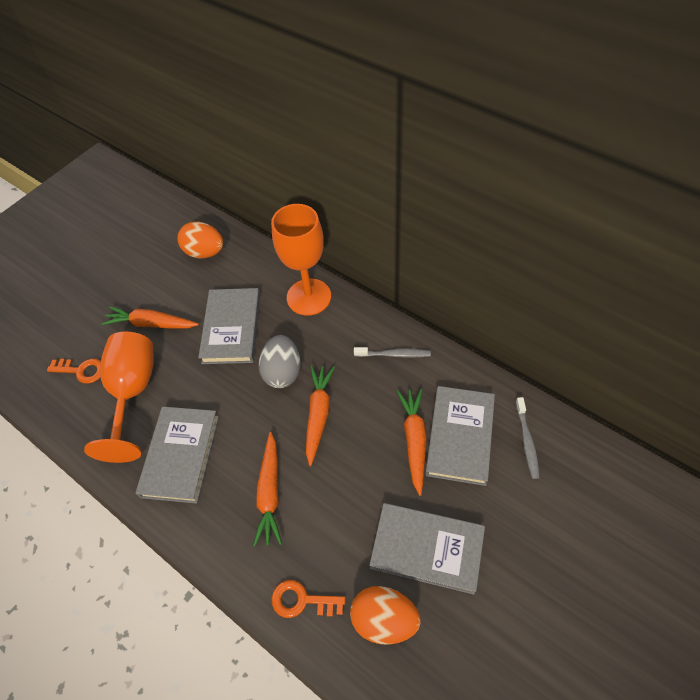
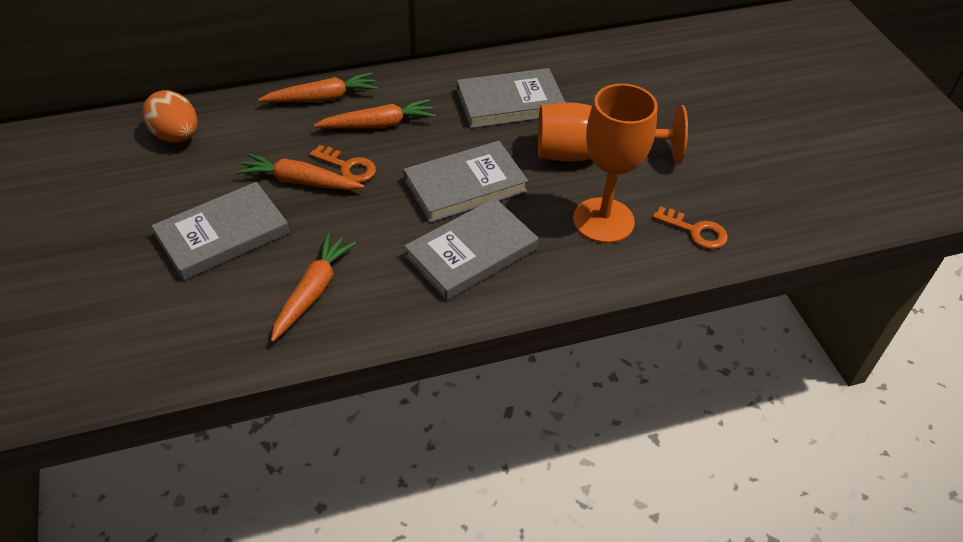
grey egg: [259,335,301,388] = 1 -> none = 0
grey toothbrush: [354,347,431,358] [516,397,540,479] = 2 -> none = 0
orange egg: [177,221,223,258] [350,586,421,645] = 2 -> [142,90,197,143] = 1

